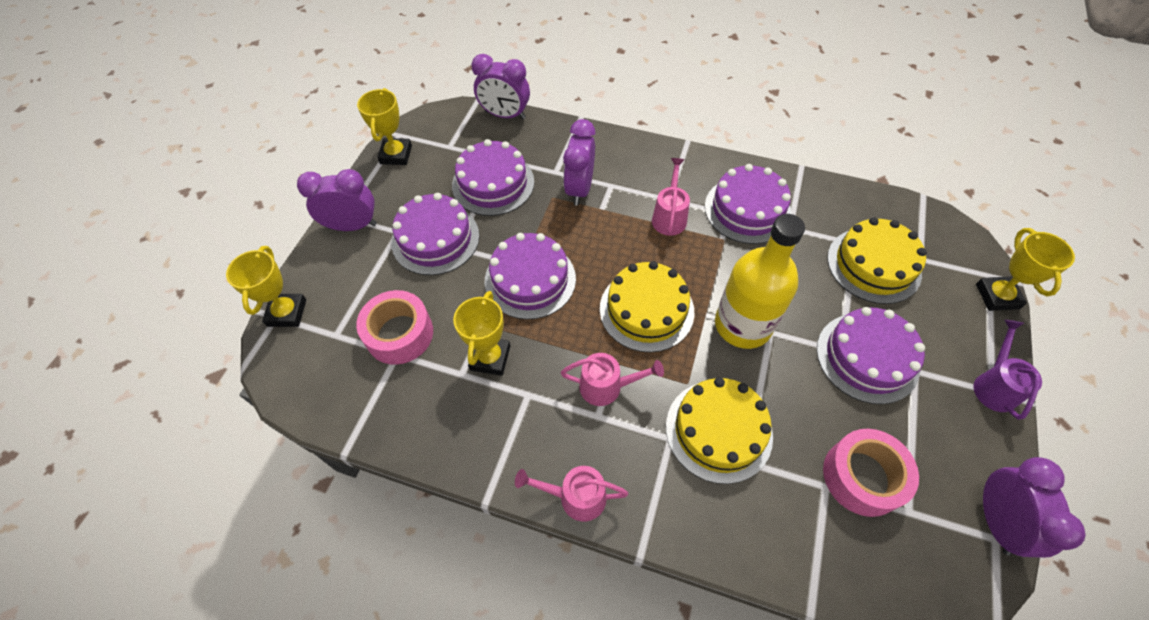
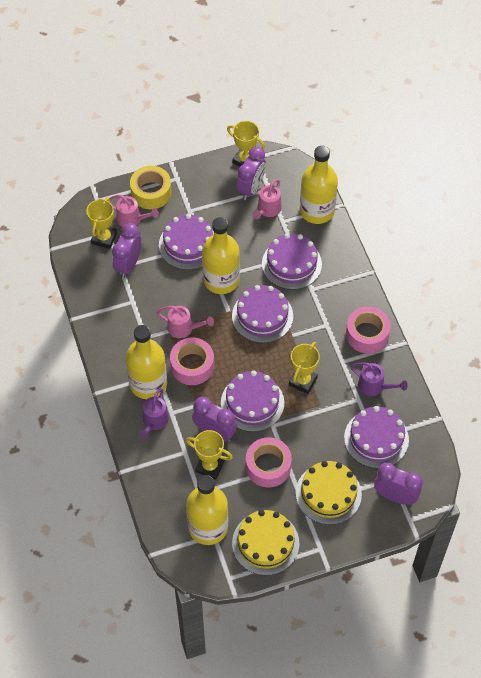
pink tape: [356,290,433,365] [823,429,919,517] = 2 -> [170,338,214,385] [246,437,292,488] [346,306,391,353] = 3
purple watering can: [973,320,1042,420] = 1 -> [138,388,169,440] [350,362,408,396] = 2
yellow bottle: [715,214,805,349] = 1 -> [126,325,167,399] [186,475,228,545] [202,217,240,294] [300,146,338,224] = 4
yellow cake: [600,261,694,353] [666,377,773,484] [827,217,927,304] = 3 -> [232,510,299,575] [296,461,362,525] = 2
yellow tape: none = 0 -> [130,166,172,209] = 1

